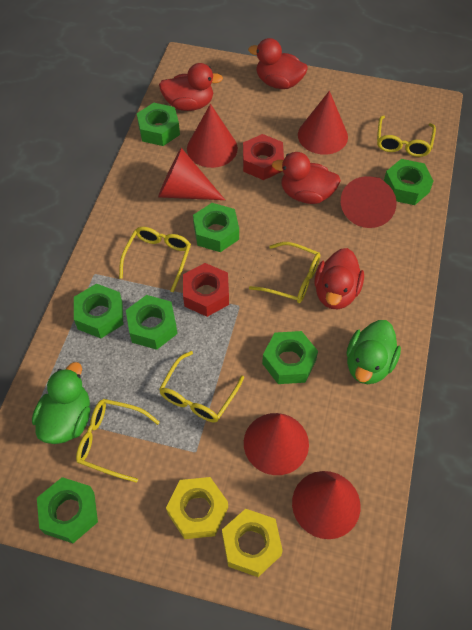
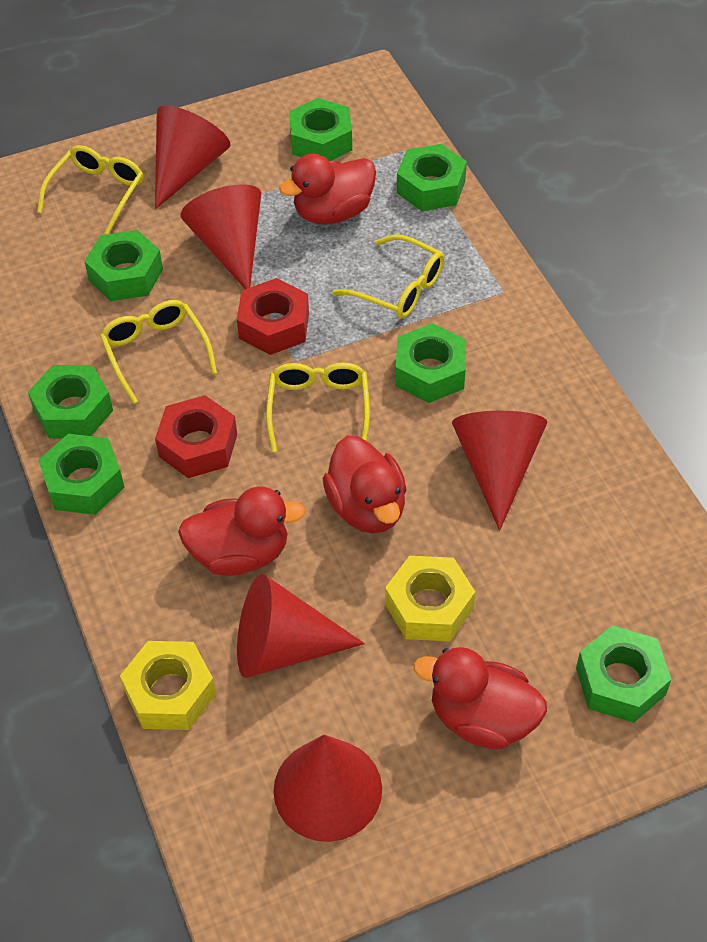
green duck: [32,362,90,444] [347,320,401,384] = 2 -> none = 0
red cone: [158,148,225,200] [187,104,238,168] [244,413,309,475] [292,471,361,539] [298,91,348,155] [341,176,397,228] = 6 -> [155,106,231,209] [181,184,261,289] [237,574,365,678] [273,735,382,842] [452,411,548,531] = 5
yellow glasses: [76,399,160,483] [119,227,191,292] [159,351,244,422] [249,242,320,303] [377,116,436,157] = 5 -> [37,145,143,234] [100,300,217,404] [266,362,370,452] [332,235,444,319] = 4

